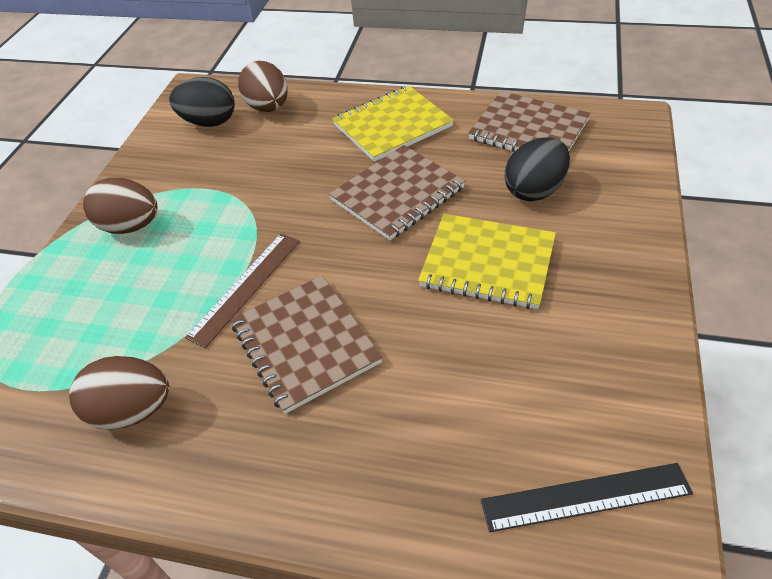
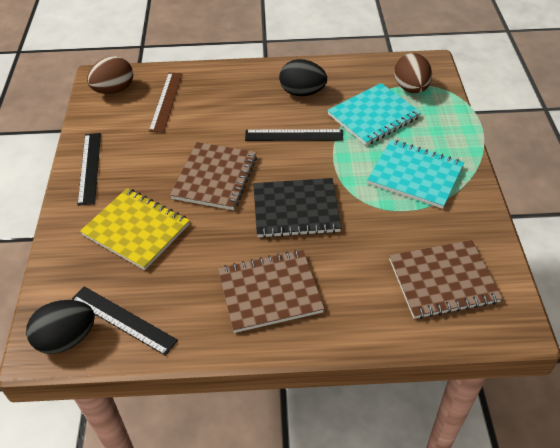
black notebook: none = 0 -> [253,178,341,238] = 1
black ruler: [481,463,693,532] = 1 -> [71,286,178,356] [78,133,101,206] [245,129,343,141] = 3
brown egg: [69,356,169,430] [83,178,157,234] [238,61,288,112] = 3 -> [87,56,133,94] [394,53,432,93] = 2
turquoise notebook: none = 0 -> [327,83,421,146] [367,140,464,209] = 2
yellow notebook: [332,86,454,162] [418,214,556,309] = 2 -> [80,188,190,270] = 1

